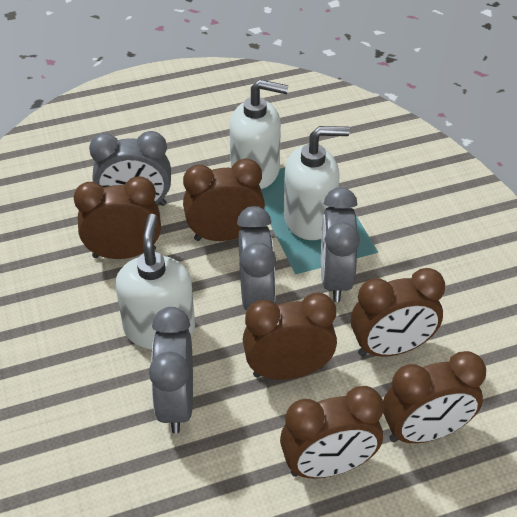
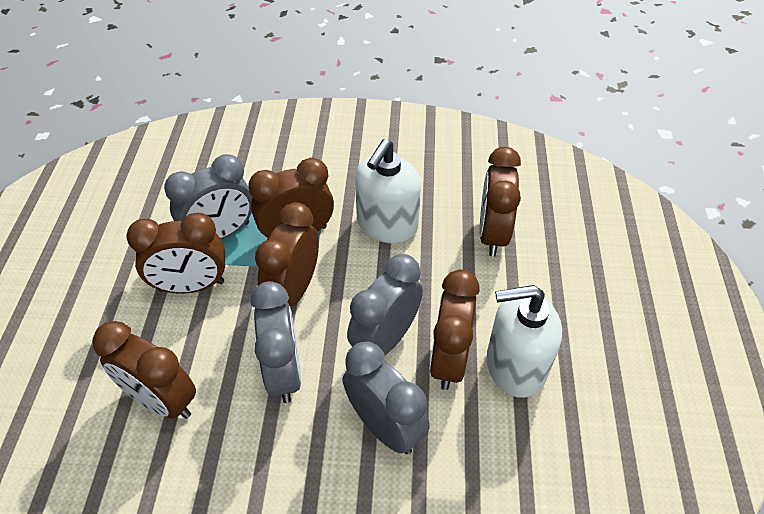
white soap dispenser: [116,214,195,349] [230,80,289,189] [284,126,350,240] = 3 -> [355,139,421,243] [486,285,562,398] = 2

